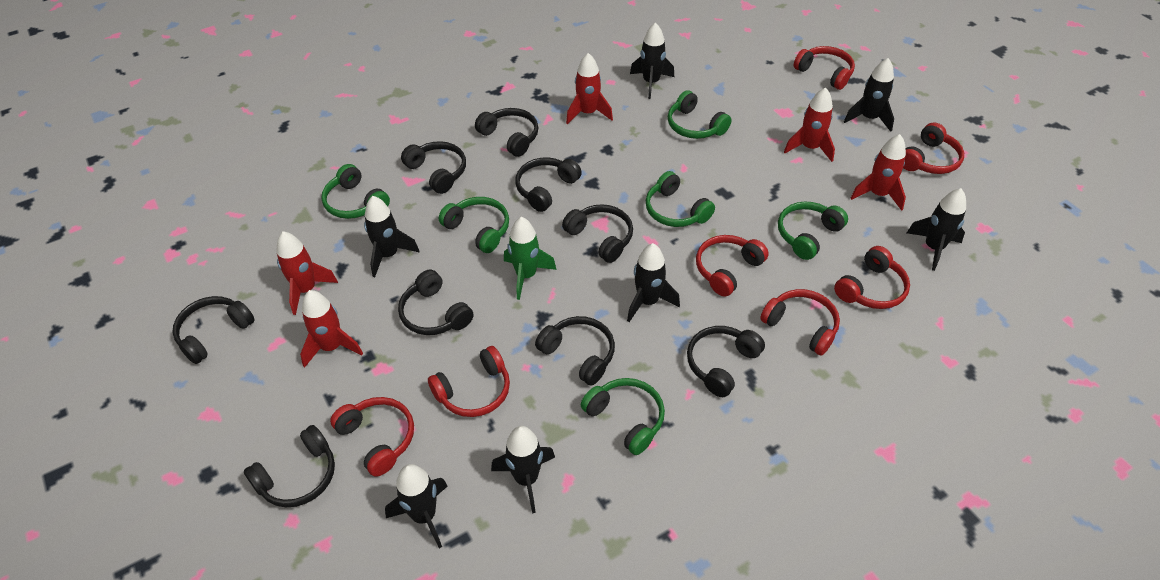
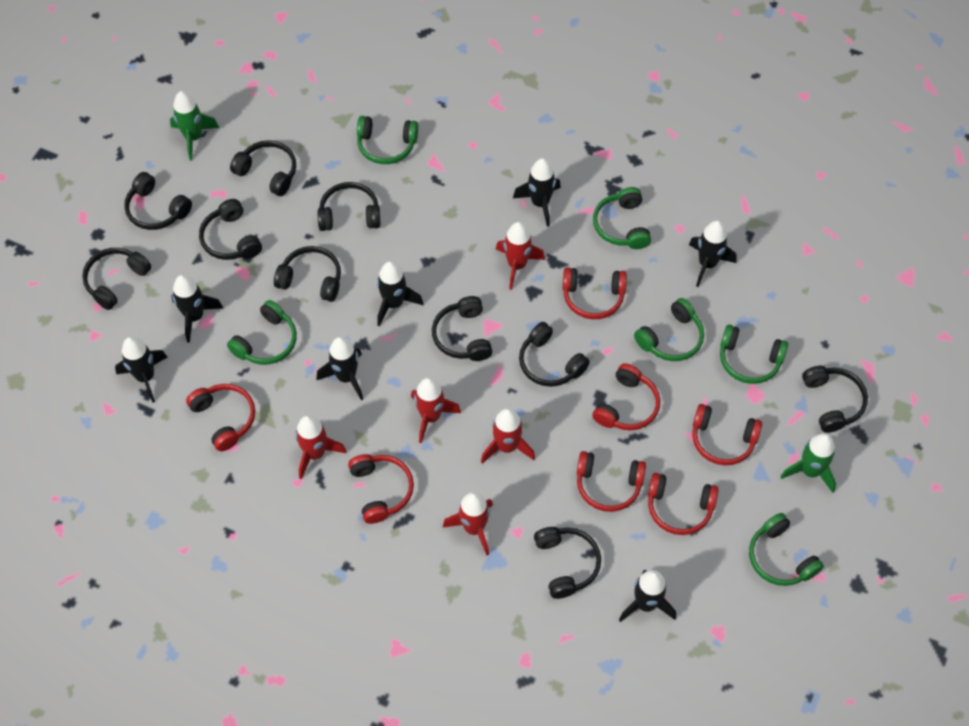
black headphones: [172,296,255,364] [244,425,335,507] [398,270,474,335] [401,141,466,194] [475,108,538,157] [515,157,582,212] [535,316,615,385] [562,204,633,263] [687,326,765,397] = 9 -> [82,248,151,310] [124,172,192,230] [199,199,262,260] [230,140,296,196] [274,246,341,302] [318,182,380,231] [432,296,493,361] [519,322,590,387] [534,527,601,599] [802,366,868,433] = 10
green rocket: [504,217,557,300] = 1 -> [170,91,219,161] [780,433,836,493] = 2

